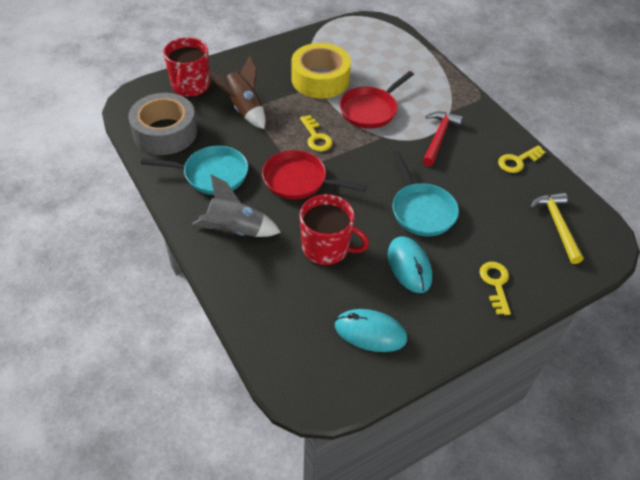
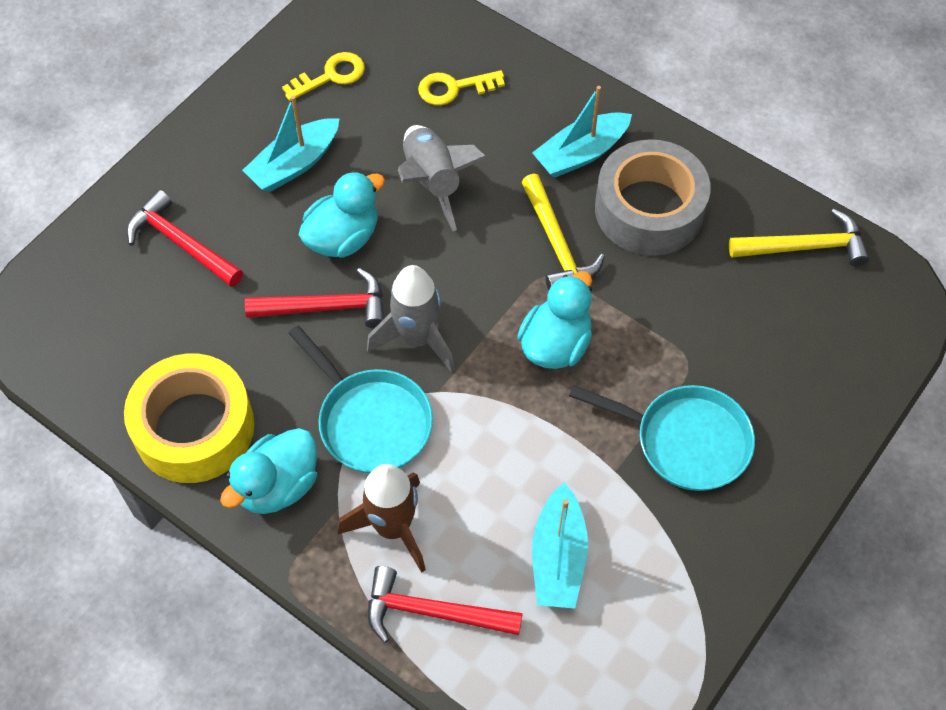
grey rocket: [192,174,281,237] = 1 -> [367,265,455,373] [398,125,487,231] = 2
red hammer: [422,112,463,166] = 1 -> [126,190,243,287] [245,268,385,328] [368,566,523,643] = 3
red mug: [163,37,210,97] [300,194,369,266] = 2 -> none = 0
red pan: [262,150,367,199] [340,71,414,129] = 2 -> none = 0
turquoise boat: none = 0 -> [242,95,340,192] [532,86,632,178] [532,483,588,609] = 3
turquoise duck: none = 0 -> [220,428,317,514] [299,171,385,258] [517,271,592,369] = 3
turquoise mouse: [335,309,407,352] [388,236,432,293] = 2 -> none = 0
yellow hammer: [530,193,584,264] = 1 -> [521,174,605,290] [729,209,869,266] = 2
yellow key: [300,115,333,151] [479,262,511,315] [498,145,545,173] = 3 -> [282,52,365,101] [418,70,505,105] = 2

